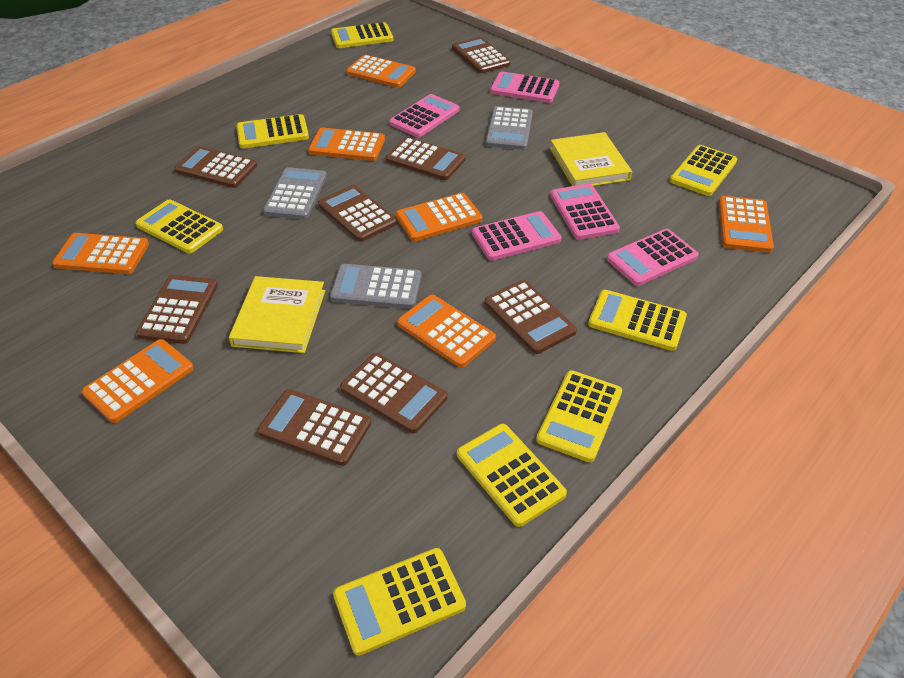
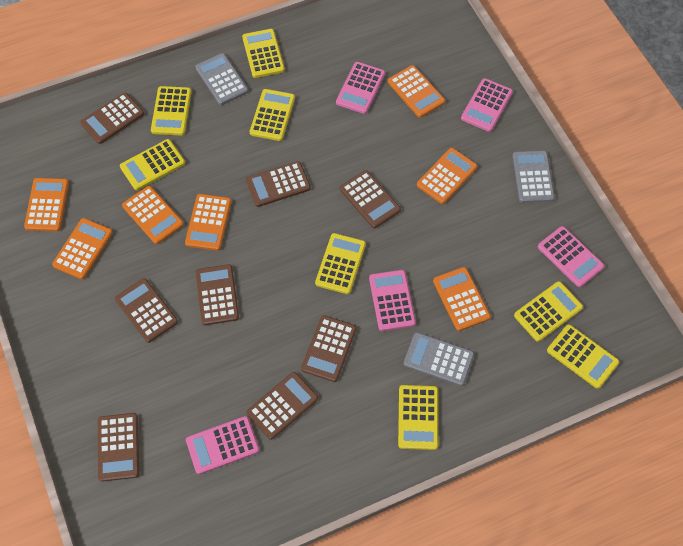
yellow book: [229,276,325,353] [550,132,632,186] = 2 -> none = 0

